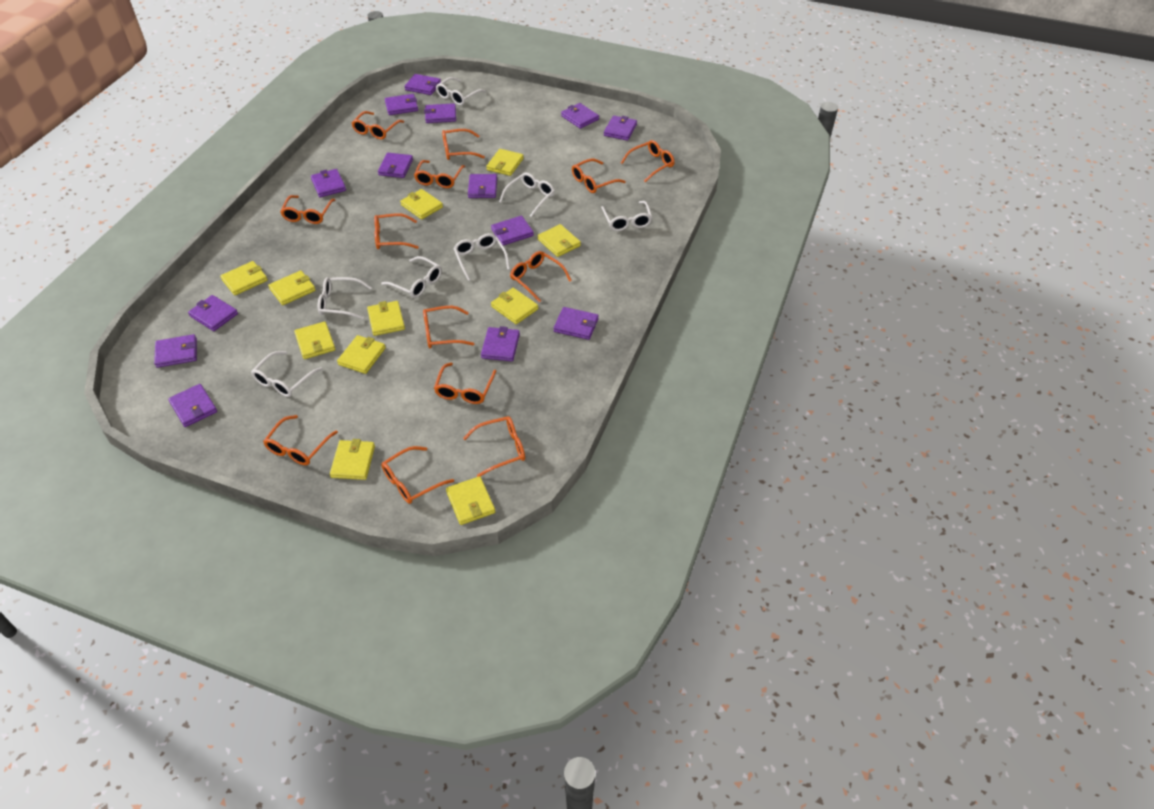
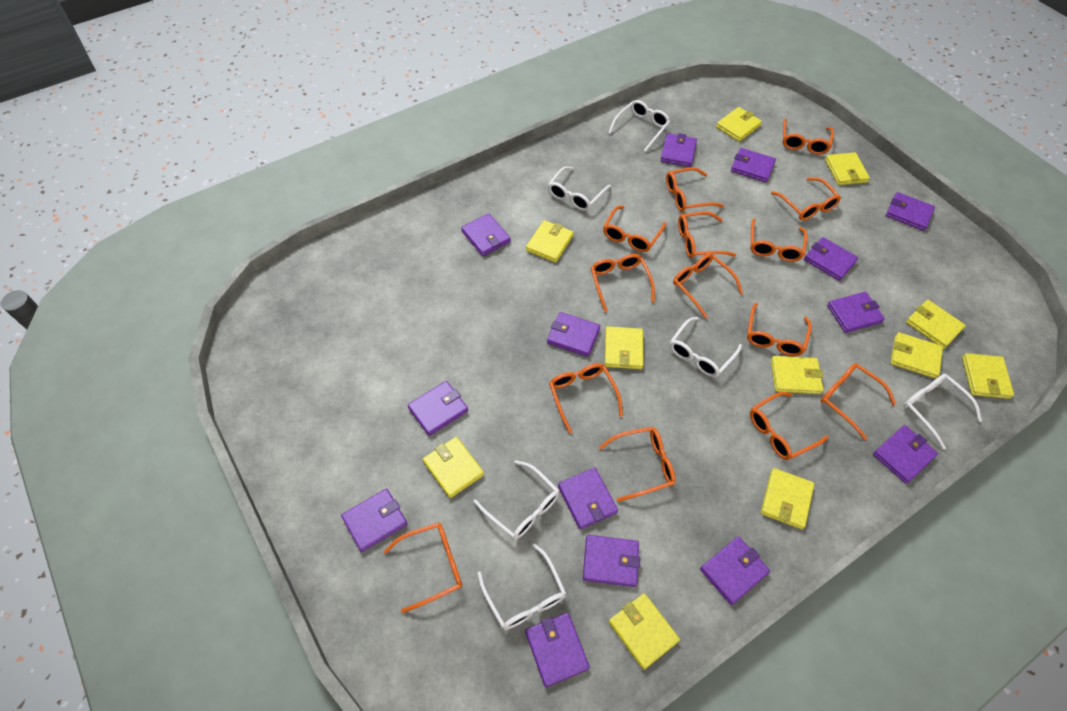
orange glasses: [263,415,338,465] [280,195,335,224] [352,111,404,139] [374,213,419,249] [381,446,454,504] [414,160,465,188] [423,306,474,348] [434,363,496,404] [442,129,485,160] [463,416,525,477] [510,251,572,302] [572,159,626,193] [621,140,675,182] = 13 -> [383,522,462,613] [549,363,623,434] [591,254,655,312] [599,427,675,502] [603,206,666,252] [666,167,724,212] [673,254,743,319] [678,212,736,258] [747,303,812,356] [750,218,807,262] [750,392,828,460] [771,177,841,221] [782,119,834,155] [821,363,896,440] = 14
white glasses: [251,351,322,397] [318,277,372,319] [381,256,442,298] [436,77,486,105] [453,233,510,281] [499,173,555,217] [601,201,652,231] = 7 -> [474,460,559,540] [478,543,566,630] [548,166,611,211] [609,100,670,152] [670,317,742,377] [903,374,982,450] = 6

